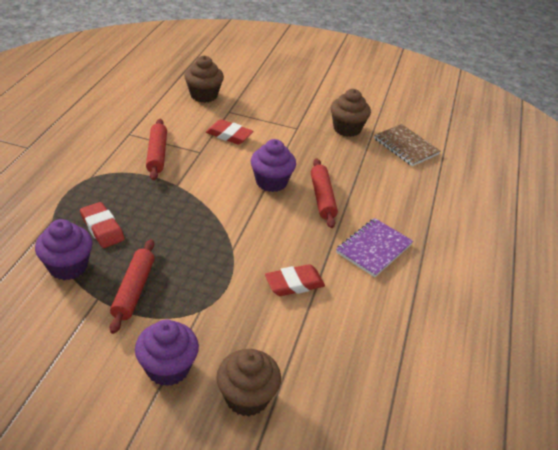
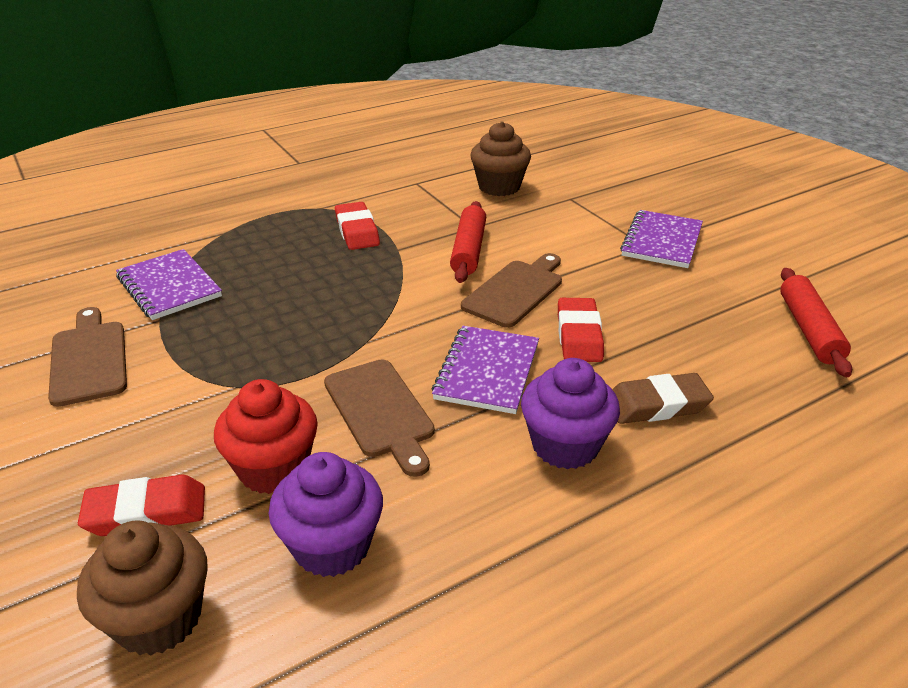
brown cupcake: [184,56,224,103] [216,349,281,416] [330,89,371,137] = 3 -> [77,520,208,656] [470,121,531,196] = 2
brown cutting board: none = 0 -> [48,307,127,407] [324,359,435,477] [461,253,562,328] = 3
brown eraser: none = 0 -> [612,373,714,424] = 1
brown notebook: [374,124,441,166] = 1 -> none = 0
purple cupcake: [35,219,93,280] [135,320,199,386] [251,139,296,192] = 3 -> [269,452,383,577] [521,358,620,469] = 2
purple notebook: [336,218,413,277] = 1 -> [116,249,222,320] [432,326,539,414] [620,210,703,268] = 3
red cupcake: none = 0 -> [214,379,318,494] = 1
red rolling pin: [110,239,155,334] [146,119,167,180] [311,158,338,228] = 3 -> [450,201,486,283] [780,268,852,377] = 2

